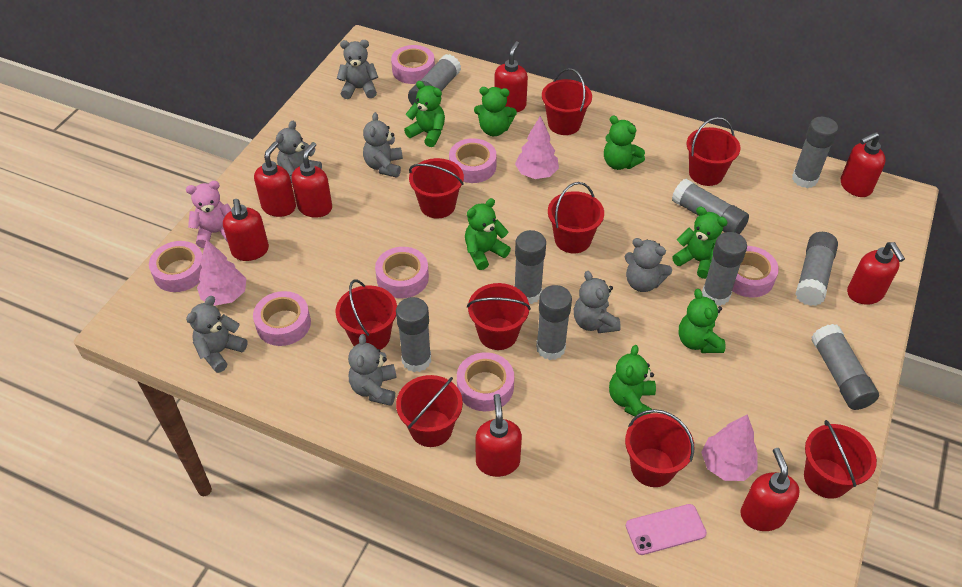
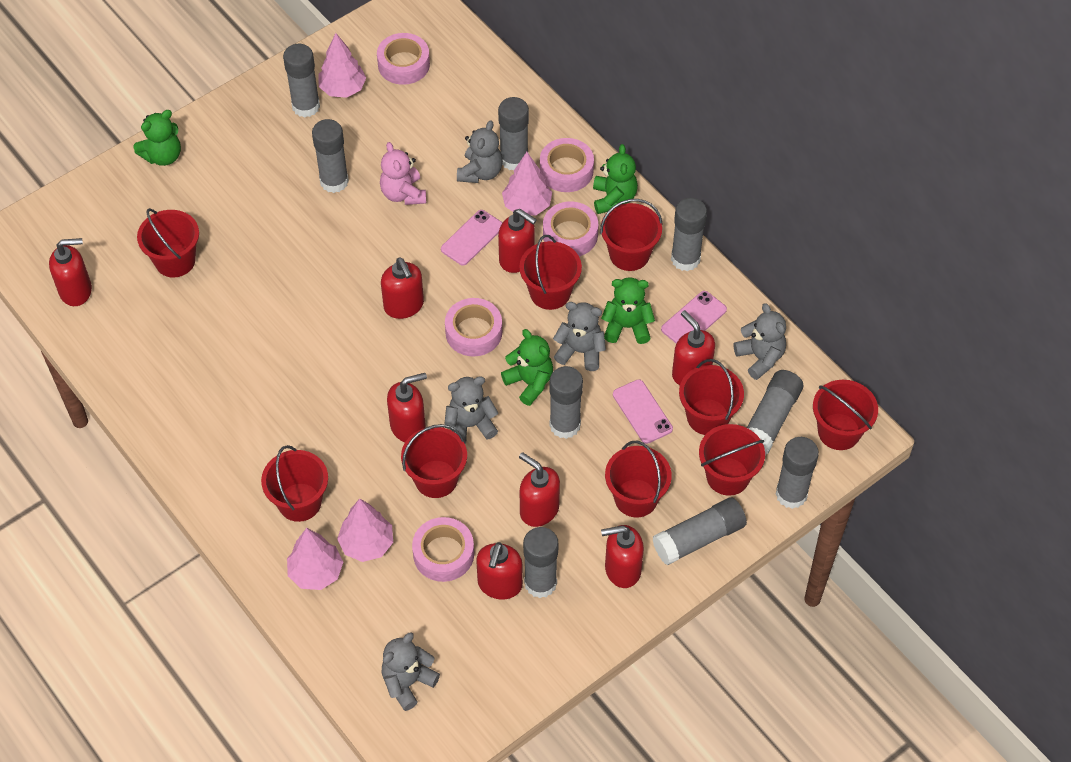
green teddy bear: [404,81,445,147] [465,198,511,270] [474,87,517,136] [604,116,645,170] [609,345,656,418] [672,207,728,279] [678,289,725,353] = 7 -> [134,110,181,166] [501,329,553,406] [593,144,638,214] [601,277,655,344] = 4
grey teddy bear: [186,296,247,373] [276,121,322,183] [337,40,378,99] [348,334,397,406] [363,112,403,178] [574,271,621,333] [625,238,672,292] = 7 -> [382,632,440,711] [444,376,498,444] [457,120,503,183] [553,302,606,371] [734,303,786,380] = 5
pink phone: [626,504,707,555] = 1 -> [441,210,502,266] [613,379,673,444] [661,291,727,344] = 3
pink tape: [149,241,202,292] [253,291,311,346] [375,247,429,298] [391,45,435,84] [449,138,497,183] [457,352,514,411] [732,246,779,297] = 7 -> [377,33,430,85] [412,517,474,582] [445,298,502,357] [540,138,594,192] [543,201,598,256] = 5
pink tree: [197,239,247,306] [515,116,559,179] [701,414,758,481] = 3 -> [287,528,343,590] [318,33,366,98] [337,499,393,562] [502,152,552,215] = 4

